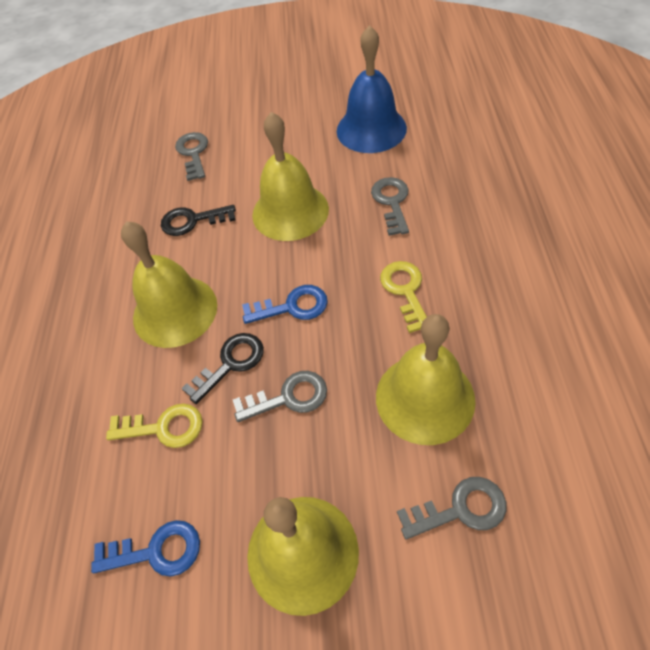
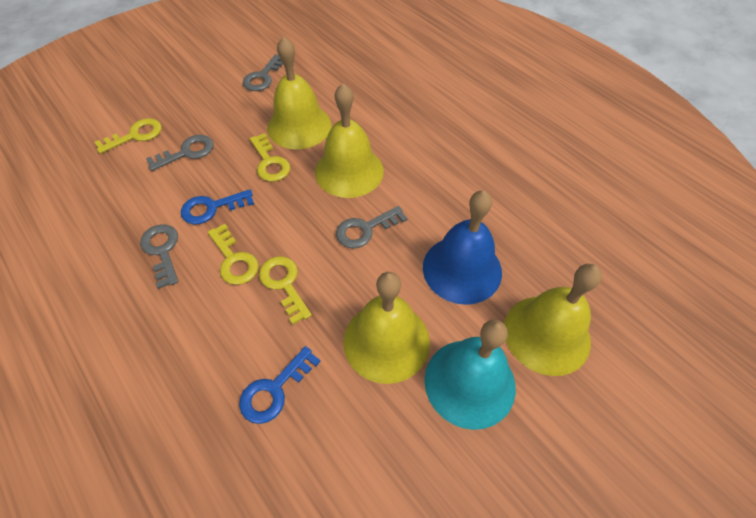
black key: [161,205,236,236] [181,333,264,404] = 2 -> none = 0
turquoise bell: none = 0 -> [424,319,516,430] = 1
yellow key: [106,404,202,448] [380,261,427,333] = 2 -> [95,118,162,154] [208,224,259,285] [250,133,290,182] [259,256,312,325] = 4

